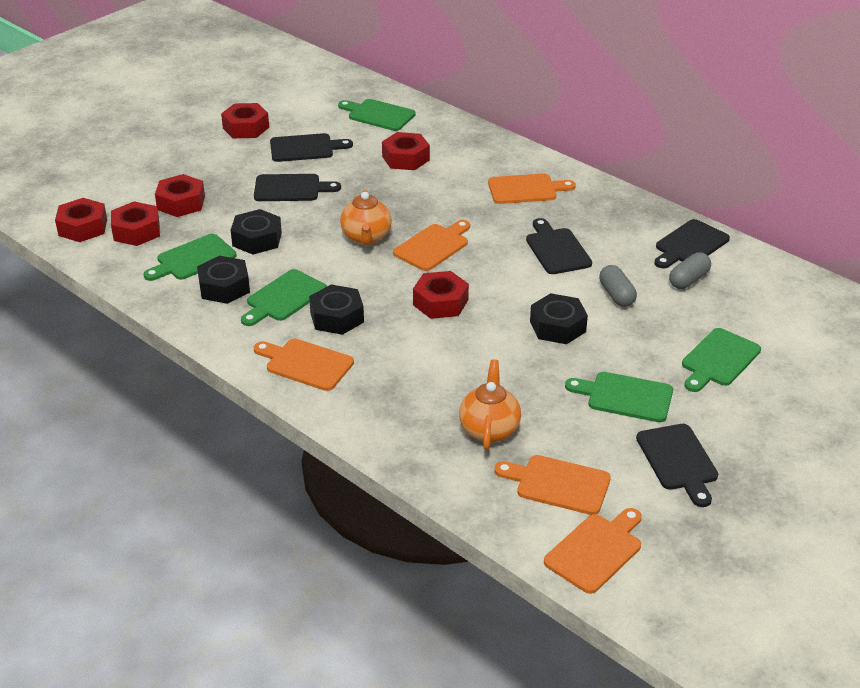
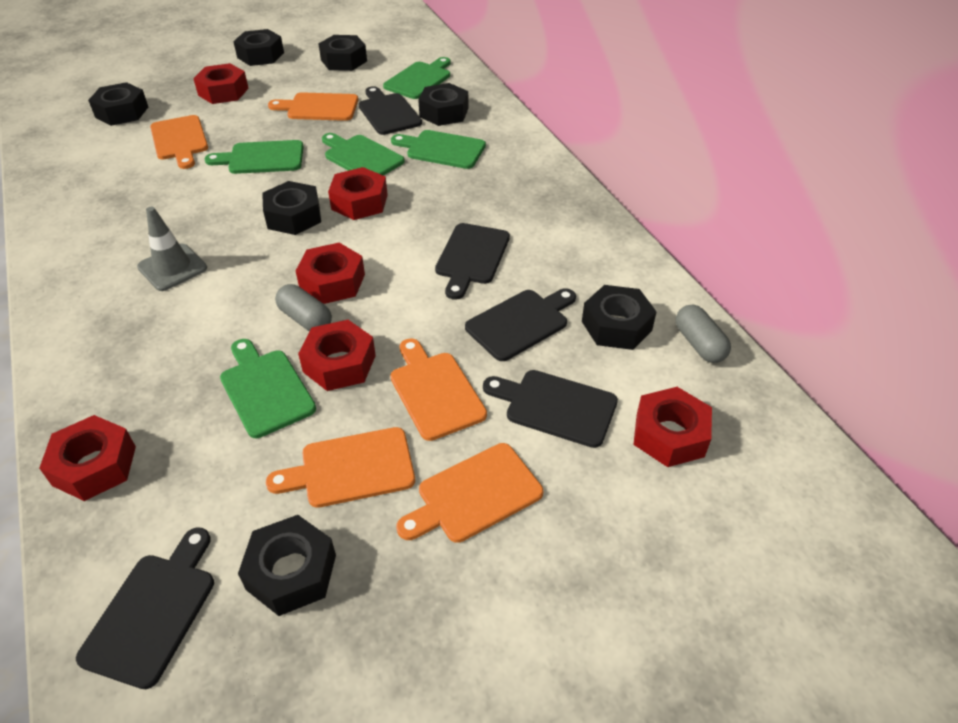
black nut: [197,256,250,304] [231,209,282,255] [309,284,364,335] [530,293,588,344] = 4 -> [88,82,148,126] [233,29,284,66] [238,515,336,616] [262,181,321,235] [318,35,367,71] [418,83,469,126] [582,285,656,350] = 7
grey traffic cone: none = 0 -> [137,207,207,291] = 1
orange teapot: [340,190,392,245] [459,359,521,450] = 2 -> none = 0

